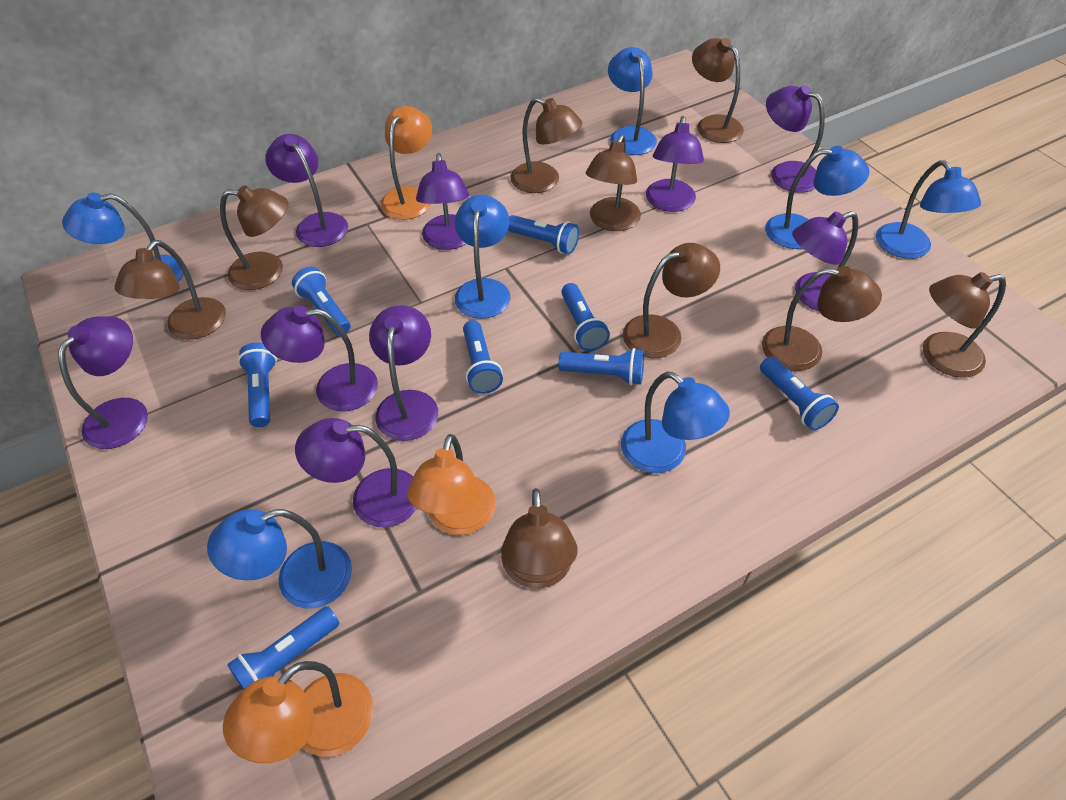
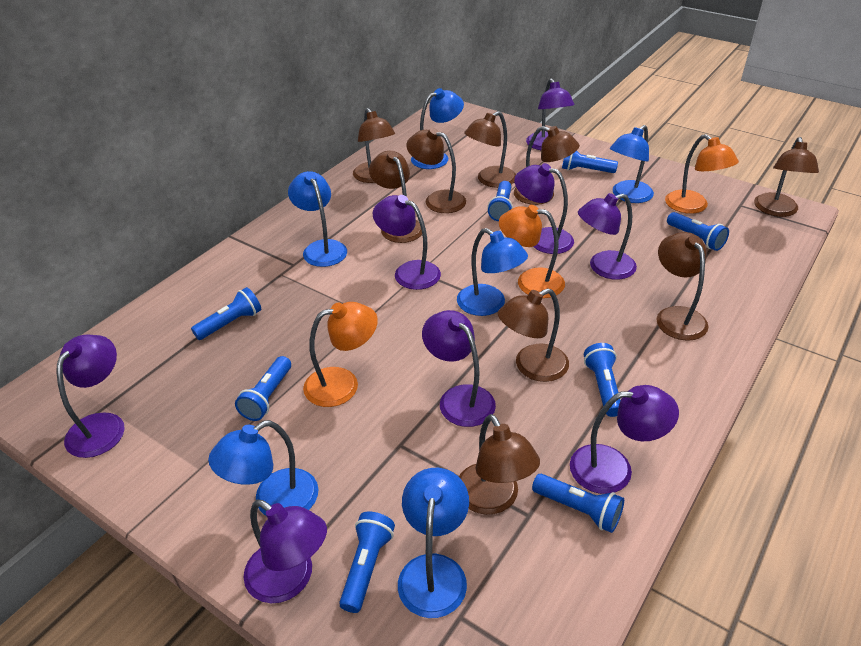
blue lamp: [62,193,183,282] [207,509,352,609] [455,195,510,319] [608,47,657,155] [621,371,730,473] [765,146,869,249] [876,160,981,259] = 7 -> [208,420,319,516] [288,171,347,267] [398,468,469,618] [411,88,464,169] [457,228,528,316] [610,125,654,203] = 6
purple lamp: [58,316,148,449] [261,305,378,411] [265,134,348,247] [295,418,417,528] [369,305,438,441] [416,153,469,250] [646,116,704,212] [766,85,825,193] [792,211,858,311] = 9 -> [57,335,125,458] [243,499,327,603] [373,195,441,290] [422,310,496,427] [514,163,574,254] [526,78,575,150] [570,385,679,494] [578,193,637,280] = 8

